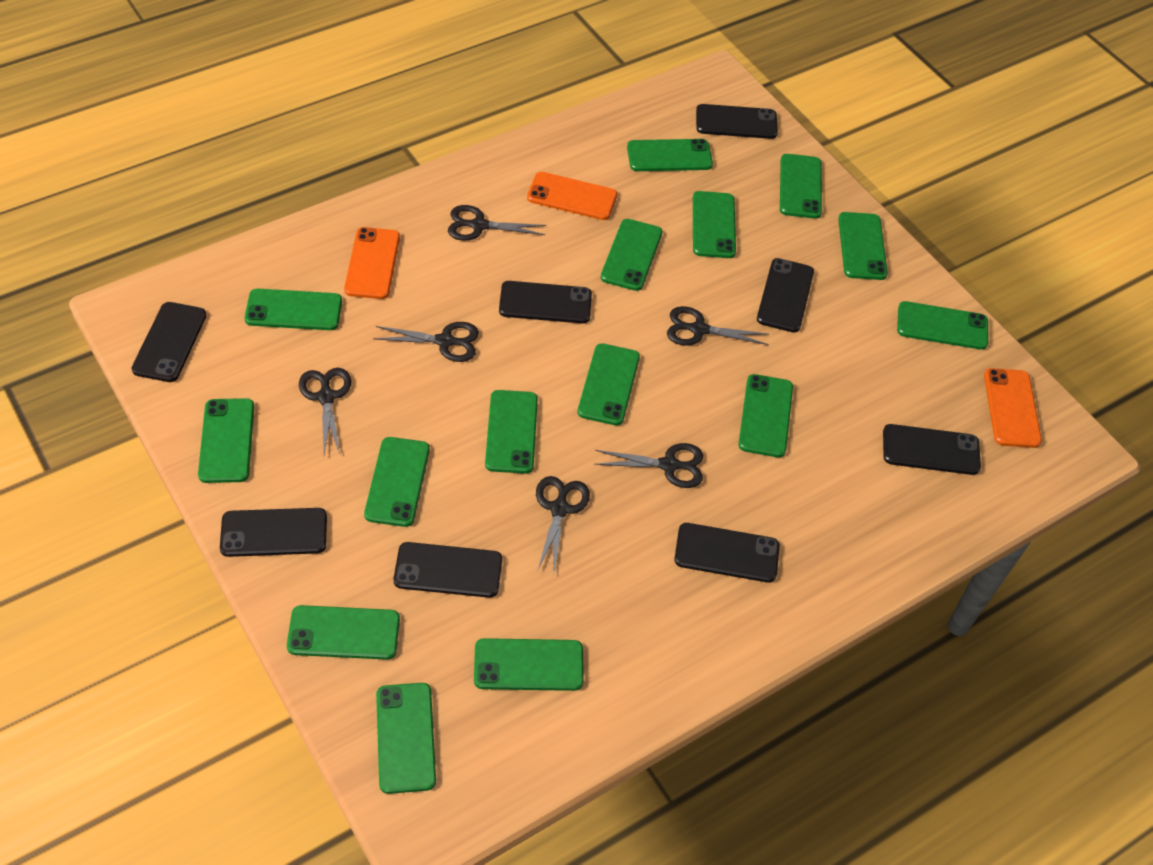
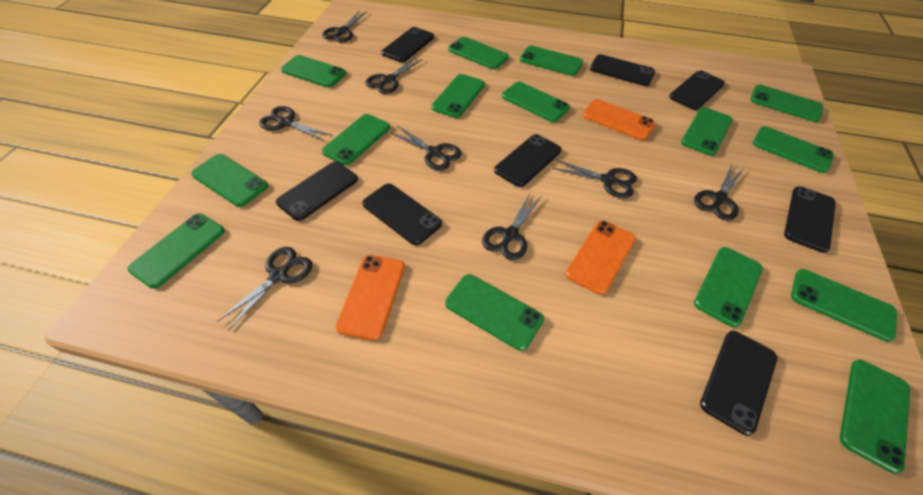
black scissors: [299,368,351,454] [373,322,479,362] [448,205,546,241] [536,476,590,572] [594,443,703,488] [667,306,769,345] = 6 -> [217,247,312,330] [259,106,332,141] [322,10,367,42] [365,57,423,94] [390,125,462,171] [482,193,542,260] [552,159,637,198] [694,165,743,221] = 8

